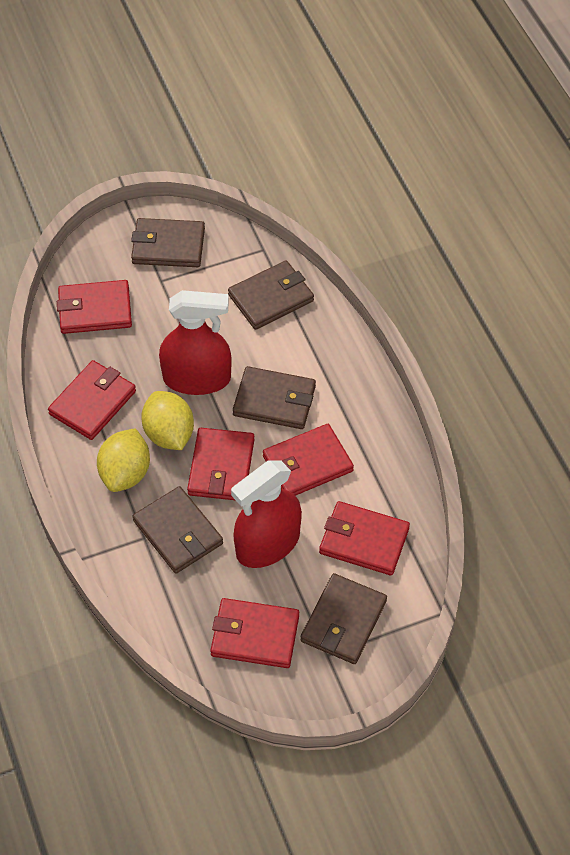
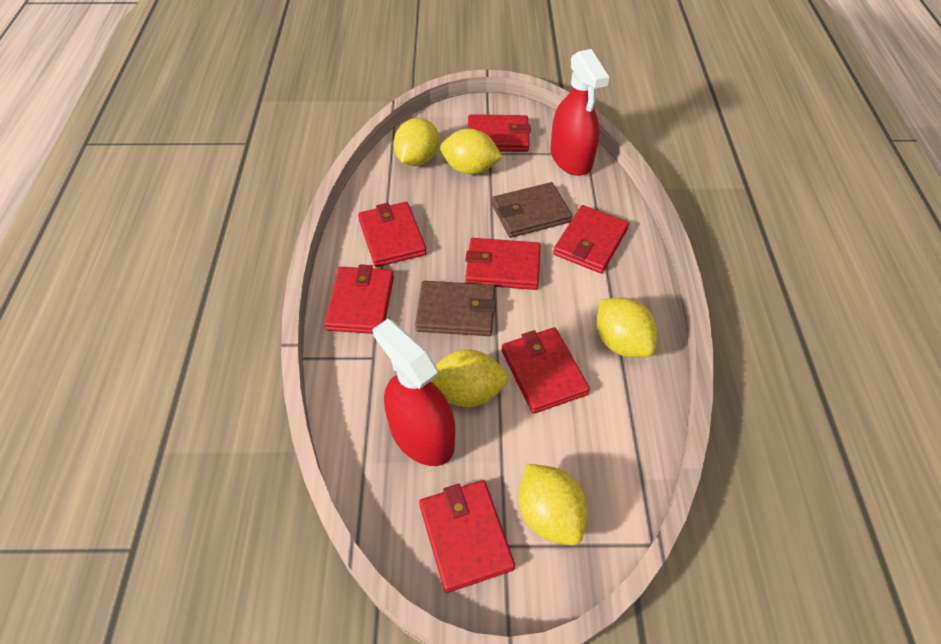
brown wallet: [131,218,205,267] [133,486,223,574] [228,260,314,330] [233,366,316,429] [301,573,387,664] = 5 -> [415,281,496,336] [492,182,572,238] = 2
red wallet: [48,360,136,440] [57,280,132,334] [187,428,254,500] [210,598,299,668] [263,424,354,496] [319,501,410,575] = 6 -> [324,264,394,334] [358,202,427,267] [419,480,515,593] [465,238,541,290] [468,114,531,152] [501,328,590,414] [553,205,629,274] = 7
yellow lemon: [97,428,150,492] [141,391,194,450] = 2 -> [394,118,439,166] [431,349,509,407] [440,129,503,174] [518,464,588,545] [597,298,657,357] = 5

